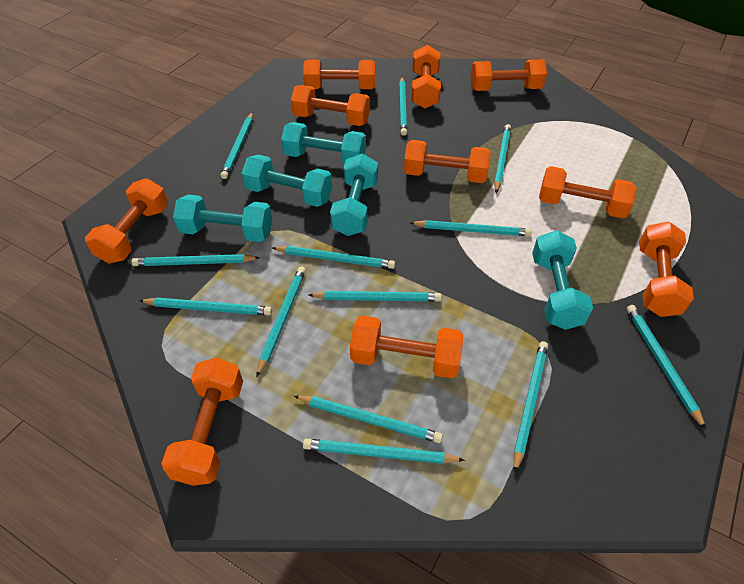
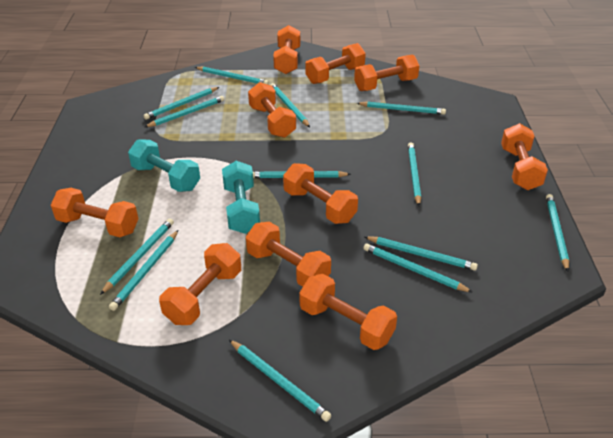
turquoise dumbbell: [173,195,272,242] [241,155,332,207] [281,122,366,164] [330,153,378,236] [532,230,593,330] = 5 -> [128,139,200,192] [222,161,260,234] = 2

